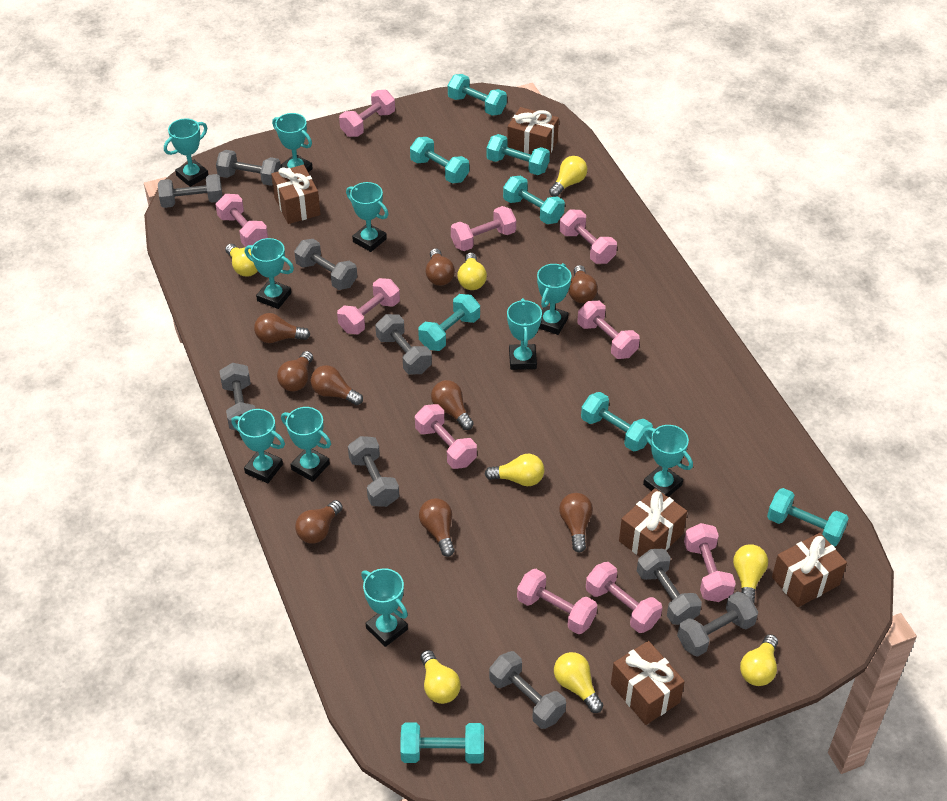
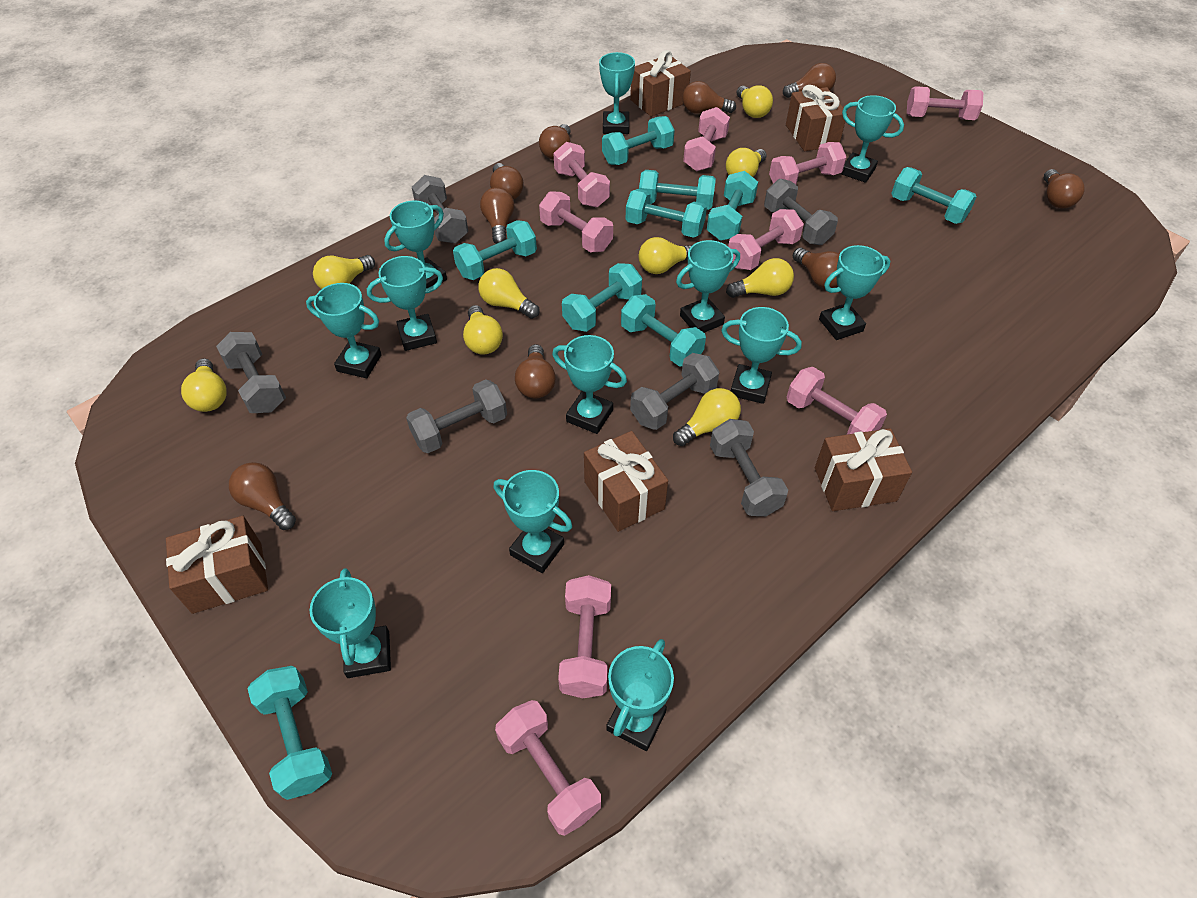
grey dumbbell: [158,174,223,208] [216,150,281,186] [219,363,255,431] [294,239,357,290] [348,436,399,507] [375,314,432,374] [489,651,566,729] [637,549,702,625] [677,591,758,657] = 9 -> [216,332,286,413] [406,380,507,453] [412,175,468,243] [630,353,720,430] [710,419,788,516] [764,179,838,245] = 6
pink dumbbell: [215,194,268,247] [337,278,400,334] [339,90,395,137] [415,404,477,469] [451,206,516,251] [517,569,597,634] [560,209,617,264] [577,301,640,359] [586,562,662,633] [684,523,736,602] = 10 -> [495,700,601,836] [539,191,613,252] [554,142,610,207] [558,575,611,698] [683,107,730,171] [728,209,804,270] [769,142,847,185] [787,367,887,435] [907,87,983,120] = 9
turquoise dumbbell: [400,723,484,763] [410,137,469,183] [418,294,480,351] [448,74,507,116] [486,134,550,175] [503,176,565,224] [581,392,653,451] [767,488,849,547] = 8 -> [247,666,332,800] [453,220,537,280] [562,263,642,332] [602,116,675,165] [621,294,706,367] [626,189,707,238] [639,170,716,210] [707,171,758,241] [891,167,976,224] = 9
turquoise trophy: [164,118,208,187] [231,409,285,483] [245,238,294,309] [272,113,313,172] [281,407,331,482] [346,182,389,252] [361,568,408,647] [507,298,542,370] [537,263,571,335] [643,425,693,497] = 10 -> [306,283,382,378] [310,568,391,678] [367,256,443,351] [384,201,447,288] [494,470,572,573] [552,335,627,434] [599,52,635,134] [606,639,674,751] [676,240,740,333] [721,307,802,404] [819,245,890,340] [840,95,904,183] = 12
yellow light bulb: [225,244,258,277] [420,650,461,704] [457,253,487,290] [485,454,544,486] [549,156,587,197] [554,652,603,713] [733,544,768,603] [740,634,778,686] = 8 -> [181,358,227,412] [313,255,375,289] [463,305,503,355] [478,268,540,319] [639,237,692,274] [673,388,741,446] [726,148,767,177] [726,258,794,298] [737,85,773,118] = 9

